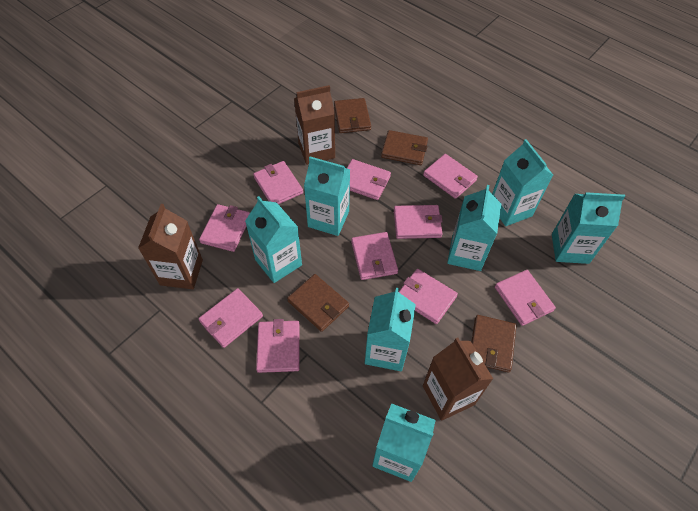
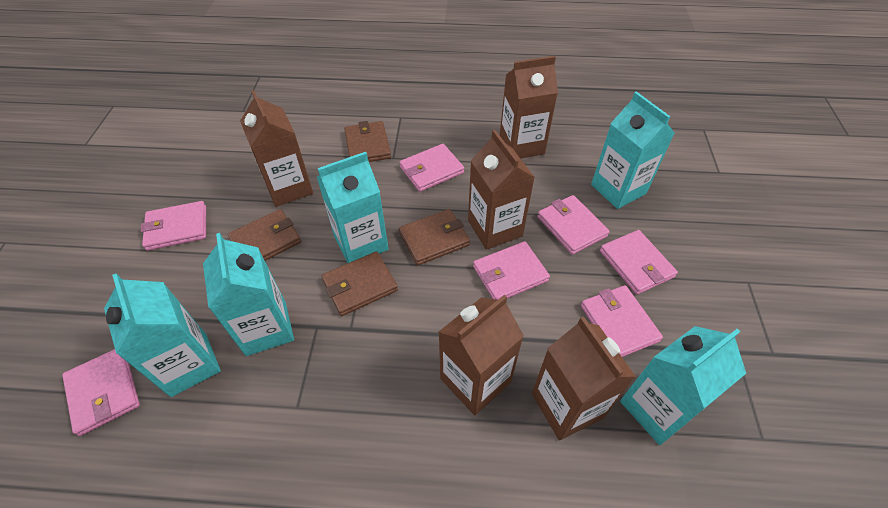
brown carton: [138,204,203,289] [294,85,335,165] [423,338,493,421] = 3 -> [240,90,313,207] [439,295,524,415] [468,130,535,250] [500,56,558,158] [532,316,636,440] = 5
pink wallet: [198,288,263,348] [199,204,250,252] [253,161,303,204] [256,319,300,373] [347,159,391,200] [351,232,398,280] [394,205,443,239] [399,269,458,324] [423,154,478,199] [495,270,556,326] = 10 -> [62,349,140,436] [141,201,206,251] [399,144,464,192] [473,241,550,300] [537,195,610,255] [581,285,663,357] [600,230,678,295] = 7
turquoise carton: [245,196,302,283] [304,157,350,236] [365,288,416,371] [372,403,436,482] [447,185,501,271] [492,139,553,226] [552,192,625,264] = 7 -> [104,274,221,397] [203,233,294,356] [317,152,389,263] [591,91,675,209] [620,326,746,445] = 5

